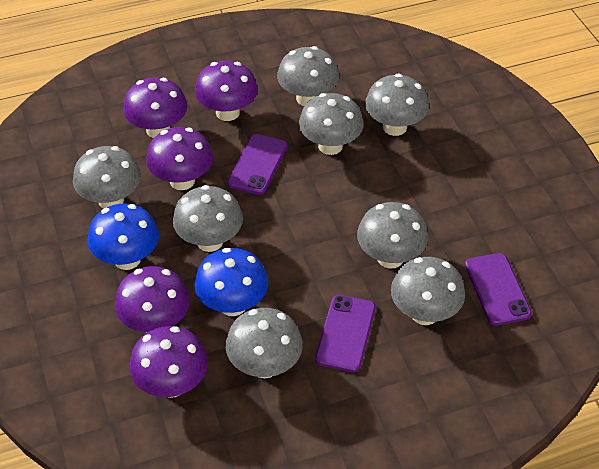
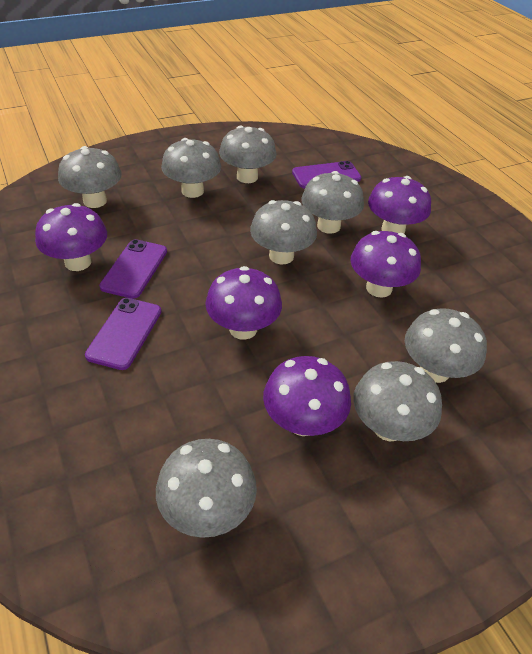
blue mushroom: [87,203,159,270] [195,248,268,316] = 2 -> none = 0

